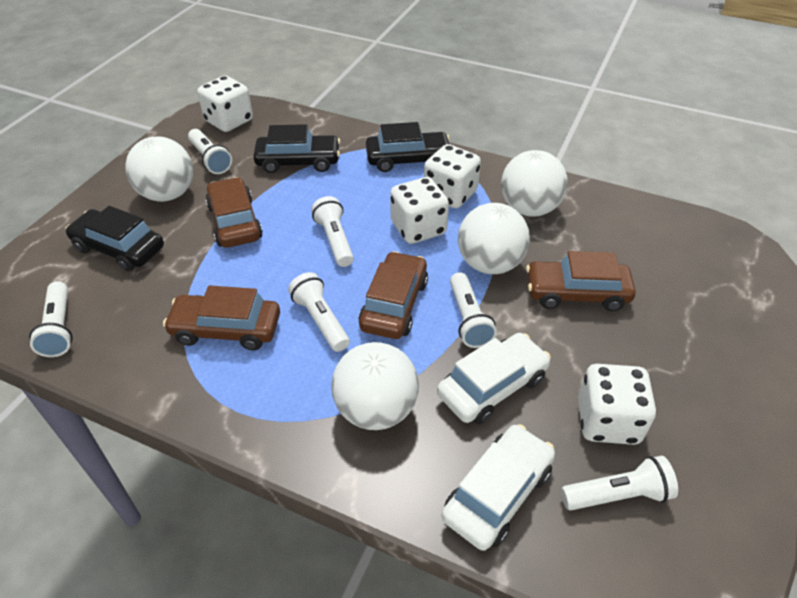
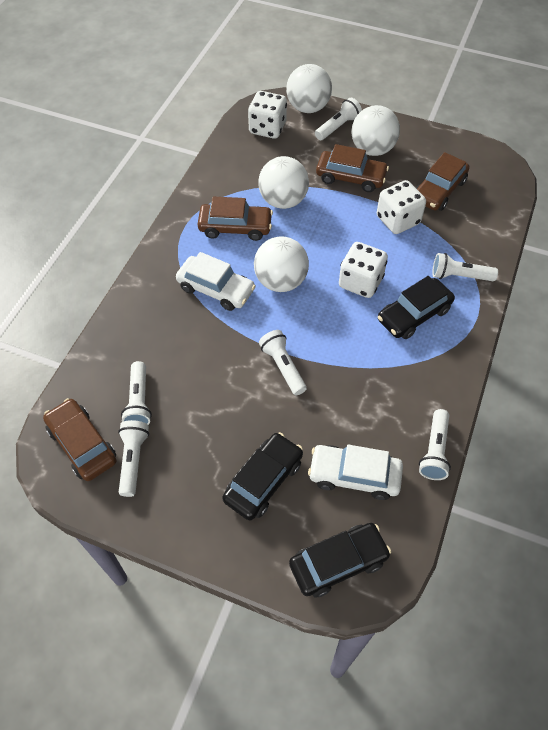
white dice: [197,76,253,132] [390,177,449,244] [424,144,481,208] [578,364,656,445] = 4 -> [248,91,287,139] [339,242,388,298] [377,180,426,234] = 3

